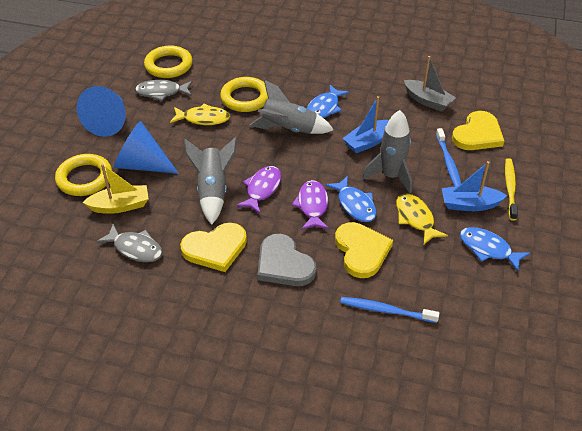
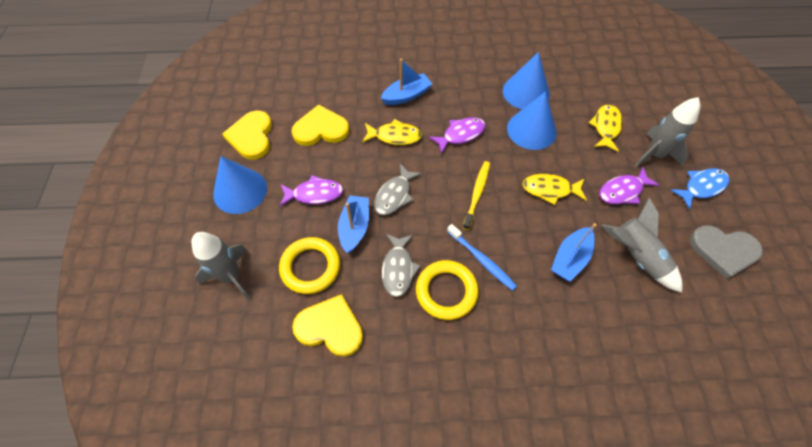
blue boat: [343,96,389,153] [442,161,507,211] = 2 -> [338,195,369,253] [381,59,432,105] [551,223,596,282] = 3
blue cone: [77,86,126,137] [114,121,179,174] = 2 -> [213,156,267,214] [503,52,550,109] [507,92,557,150] = 3
blue fish: [307,84,349,118] [325,176,377,222] [460,227,530,271] = 3 -> [671,169,729,209] = 1
blue toothbrush: [340,297,439,323] [436,128,461,186] = 2 -> [447,224,517,291] = 1
grey boat: [404,56,456,112] = 1 -> none = 0
purple fish: [236,166,282,214] [292,180,329,230] = 2 -> [280,175,343,206] [429,117,486,154] [600,167,659,204] = 3
yellow boat: [83,164,148,214] = 1 -> none = 0
yellow fish: [170,104,230,125] [396,194,448,244] = 2 -> [362,119,422,145] [522,174,587,205] [589,104,622,152] = 3
yellow ring: [55,154,112,196] [144,46,193,78] [220,77,268,112] = 3 -> [279,237,340,294] [416,260,479,320] = 2

